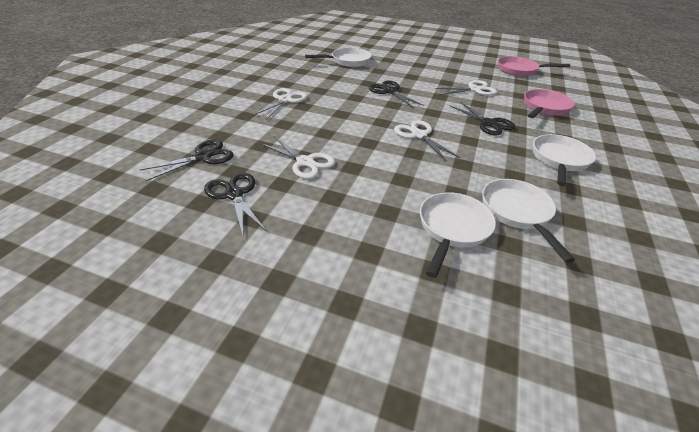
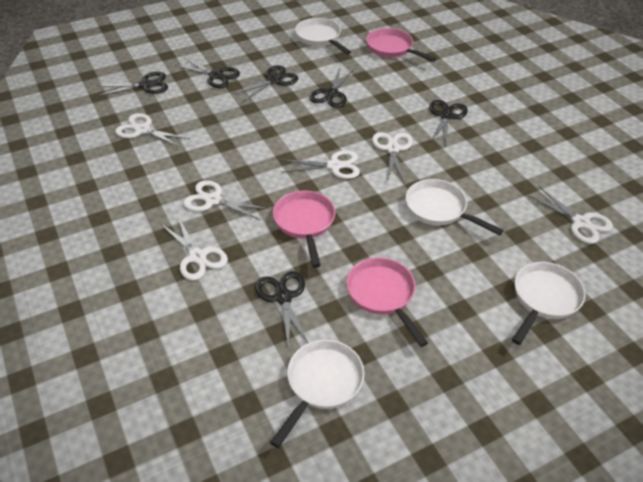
black scissors: [140,139,234,181] [204,173,266,235] [369,81,425,108] [449,102,516,135] = 4 -> [97,71,168,96] [175,58,240,88] [233,65,298,101] [255,271,308,351] [309,68,354,108] [429,100,468,144] = 6
pink pan: [498,56,570,76] [524,89,575,118] = 2 -> [273,190,335,268] [346,257,428,347] [366,28,436,62] = 3
white scissors: [252,88,307,120] [260,136,335,179] [394,120,460,162] [434,80,497,96] = 4 -> [115,113,190,148] [161,217,228,281] [183,180,268,220] [281,150,360,179] [372,132,413,184] [529,187,613,244] = 6

